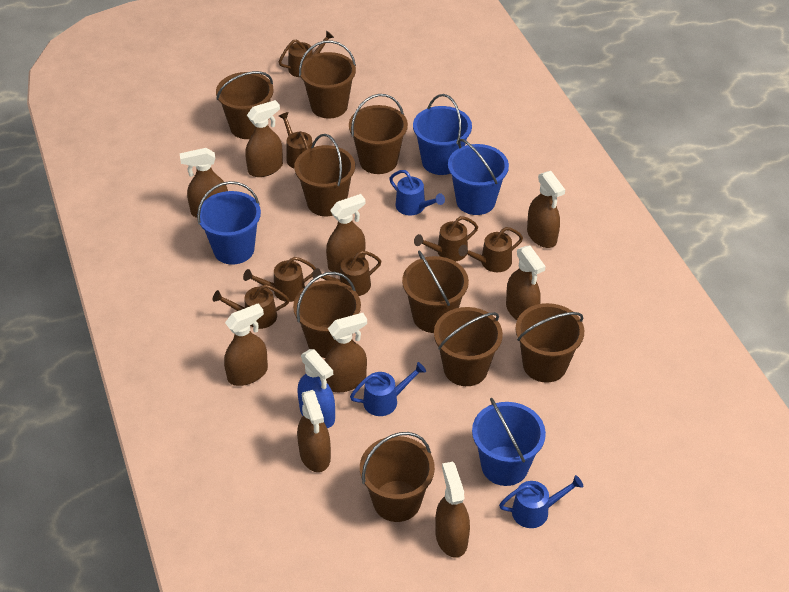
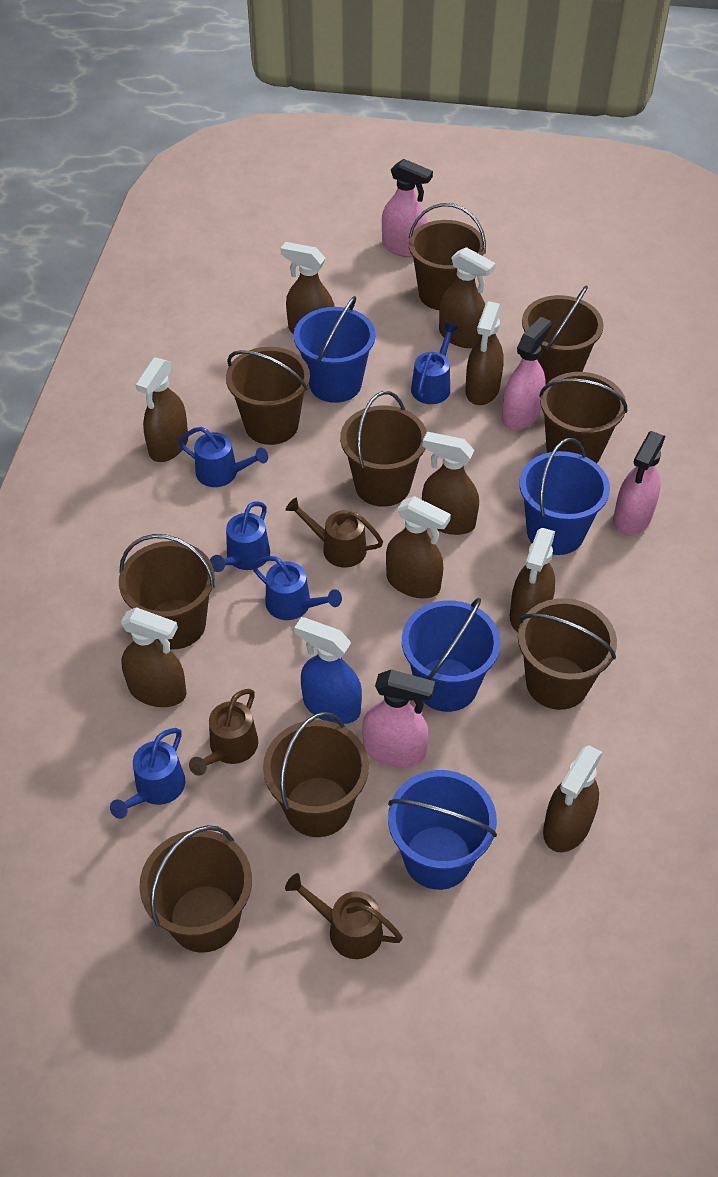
blue watering can: [350,362,426,416] [389,170,445,215] [499,475,583,528] = 3 -> [110,728,185,819] [179,427,268,487] [210,501,270,572] [252,556,342,620] [411,323,458,404] = 5
brown watering can: [212,285,289,329] [243,257,316,302] [279,31,334,77] [279,112,313,168] [312,251,382,296] [414,216,478,262] [458,227,523,272] = 7 -> [189,689,258,776] [285,873,403,959] [286,498,383,567] = 3
pink spray bottle: none = 0 -> [362,670,435,768] [382,159,433,257] [502,317,552,430] [613,431,665,536] = 4

